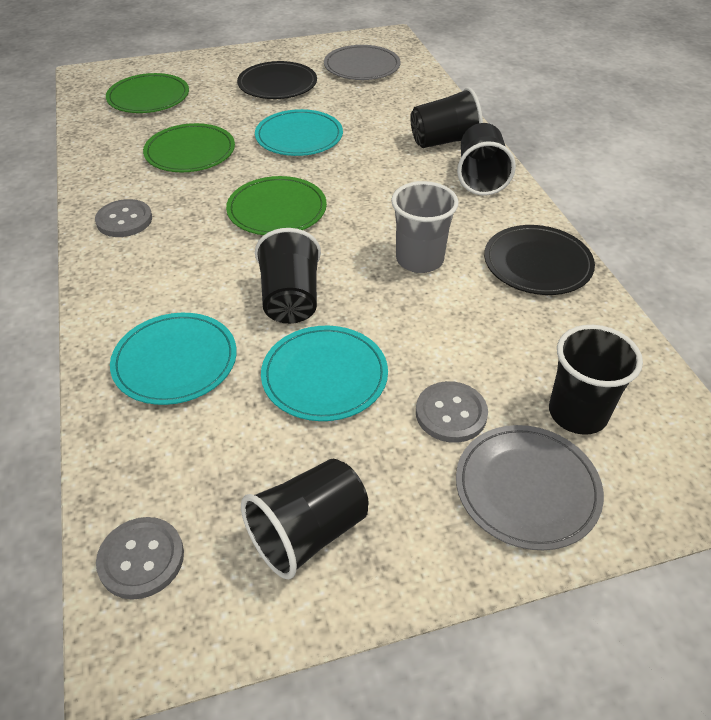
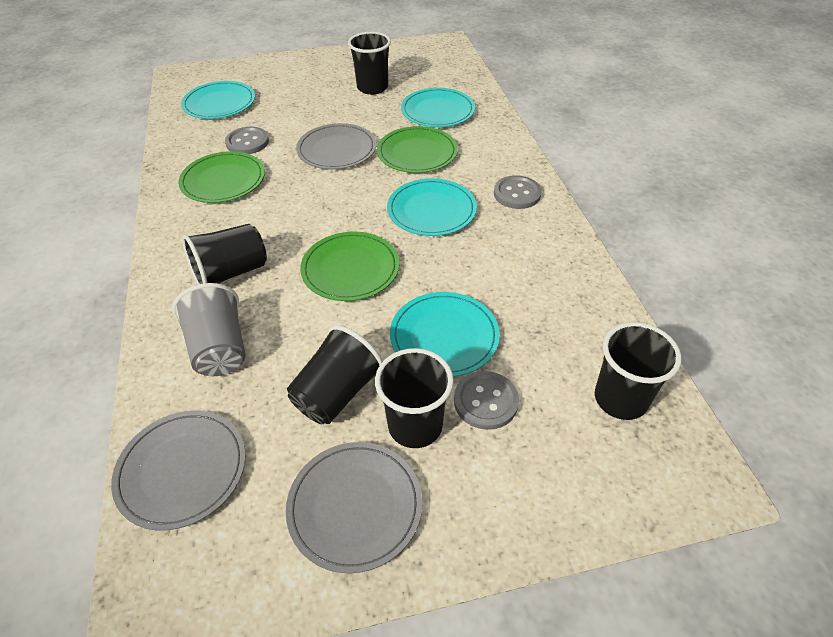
black plate: [237,61,317,99] [484,225,595,295] = 2 -> none = 0
grey plate: [324,45,401,80] [456,425,604,550] = 2 -> [111,411,246,531] [286,442,422,573] [296,123,376,169] = 3
turquoise plate: [110,313,237,405] [255,109,343,156] [261,326,388,421] = 3 -> [181,81,255,119] [387,178,477,236] [390,292,500,377] [401,88,475,127] = 4

